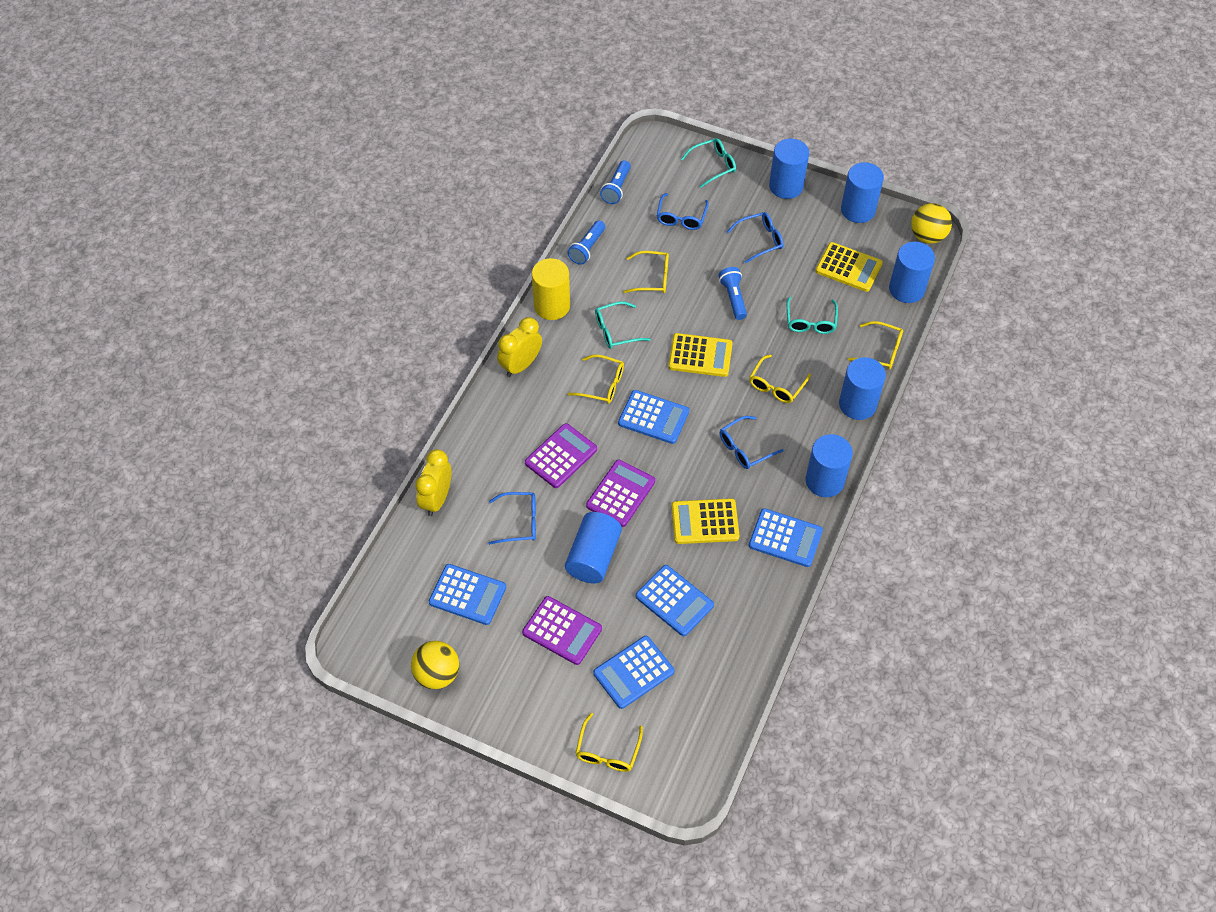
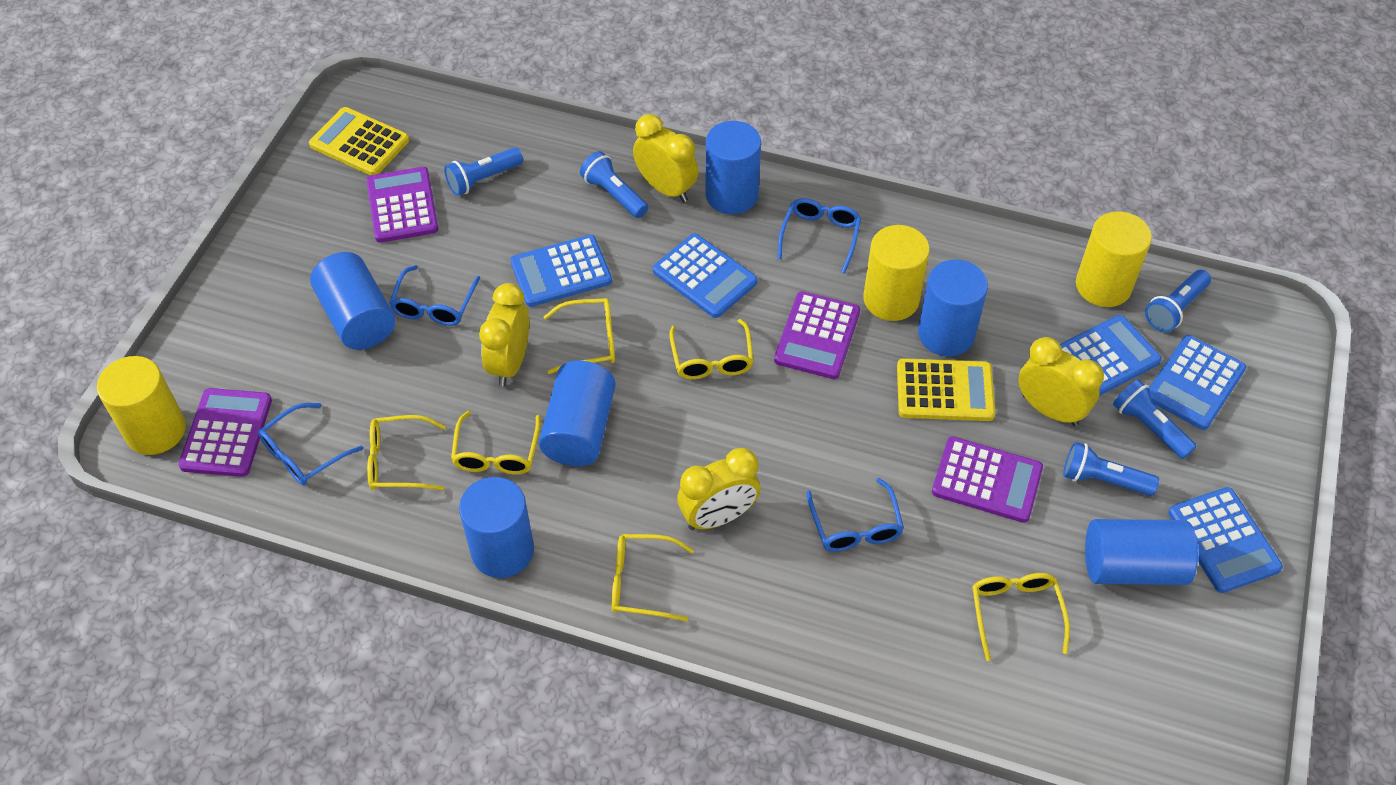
blue flashlight: [567,220,605,265] [600,160,631,204] [719,267,747,320] = 3 -> [444,147,523,196] [580,151,648,218] [1063,442,1159,496] [1113,379,1197,459] [1145,270,1211,332] = 5
purple calculator: [522,596,602,665] [525,423,597,488] [586,460,655,527] = 3 -> [178,388,272,477] [367,167,438,243] [774,291,860,379] [932,436,1043,523] = 4
turquoise glasses: [595,301,651,349] [681,138,736,188] [787,297,838,334] = 3 -> none = 0
yellow ball: [411,641,459,689] [911,203,952,244] = 2 -> none = 0
yellow calculator: [669,333,733,377] [672,498,739,544] [815,242,883,292] = 3 -> [309,107,409,175] [897,358,995,421] = 2
yellow clock: [415,449,451,516] [497,317,542,377] = 2 -> [479,283,529,386] [633,114,698,202] [677,448,761,530] [1019,337,1104,426] = 4
yellow cylinder: [532,258,570,320] = 1 -> [97,356,186,455] [863,225,930,321] [1076,211,1152,307] = 3
yellow glasses: [568,354,624,404] [575,713,643,772] [623,251,669,293] [749,354,811,403] [848,321,903,370] = 5 -> [367,415,446,490] [451,411,541,475] [544,298,615,374] [611,534,694,622] [669,319,754,380] [972,573,1070,661] = 6

